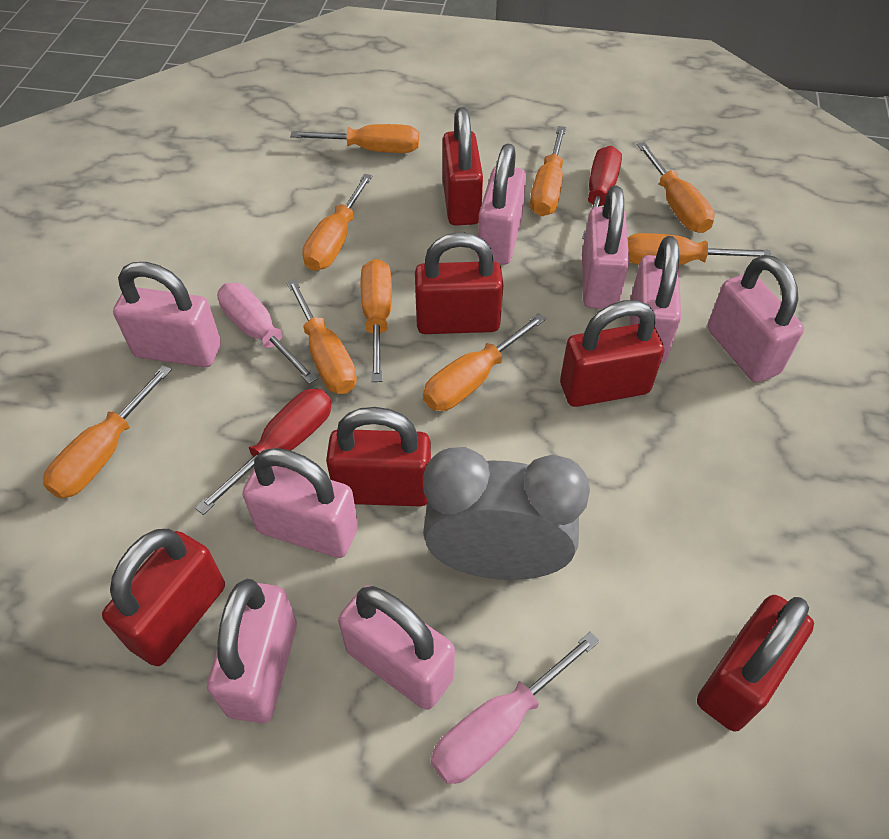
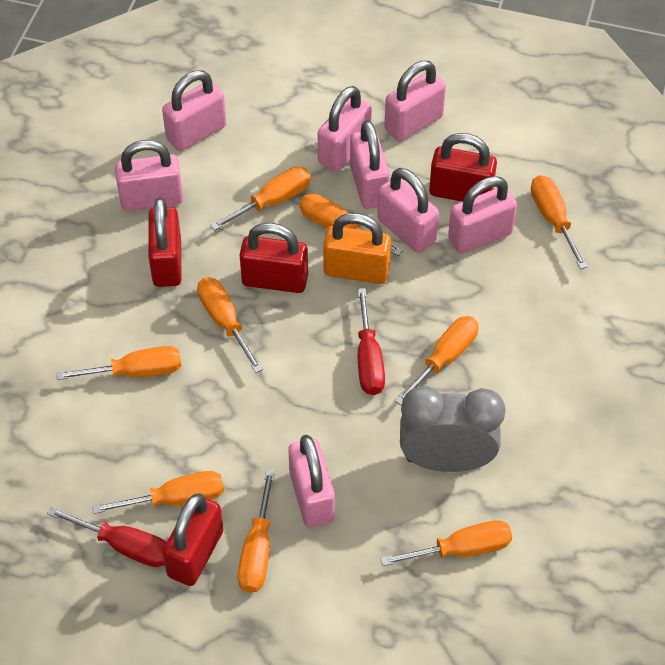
orange padlock: none = 0 -> [323,213,391,284] = 1
pink screwdriver: [217,283,318,384] [431,631,600,784] = 2 -> none = 0
red padlock: [102,529,225,666] [326,407,431,506] [415,232,503,334] [443,107,483,226] [560,300,664,407] [697,595,814,731] = 6 -> [148,197,182,287] [162,493,224,586] [239,223,308,293] [429,133,497,202] = 4

